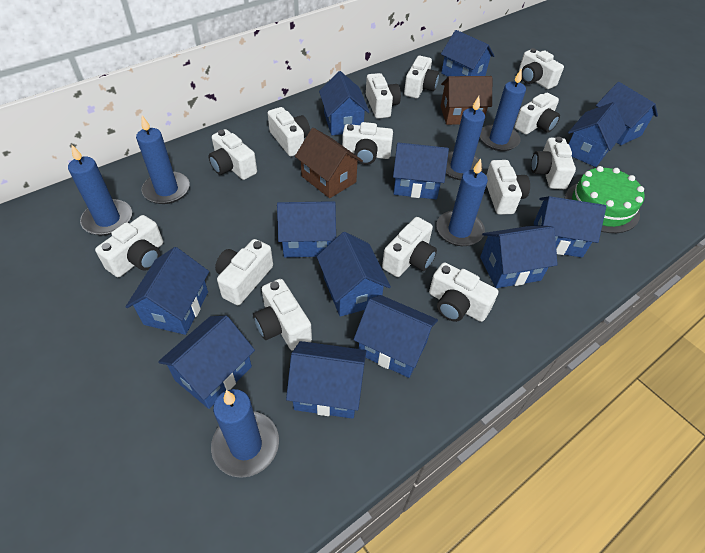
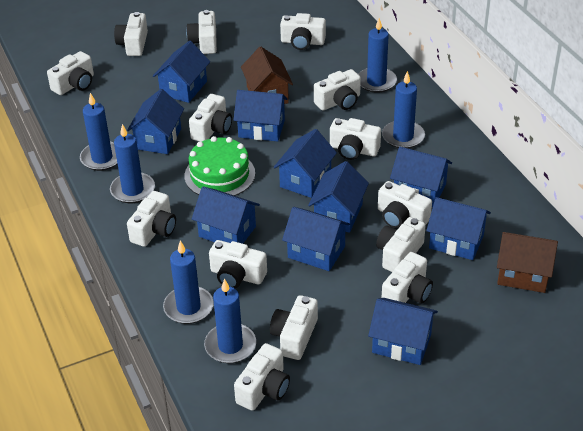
blue house: [126,247,209,335] [158,316,255,409] [277,201,336,257] [286,341,366,419] [317,232,391,317] [319,71,370,135] [353,295,438,378] [393,142,449,199] [441,30,494,77] [480,225,558,288] [534,196,606,258] [568,102,627,167] [596,82,658,145] = 13 -> [127,89,184,154] [153,41,210,103] [192,187,260,244] [234,90,287,142] [274,129,337,198] [282,207,350,271] [308,161,369,233] [368,298,438,365] [390,147,452,207] [426,197,491,260] = 10

